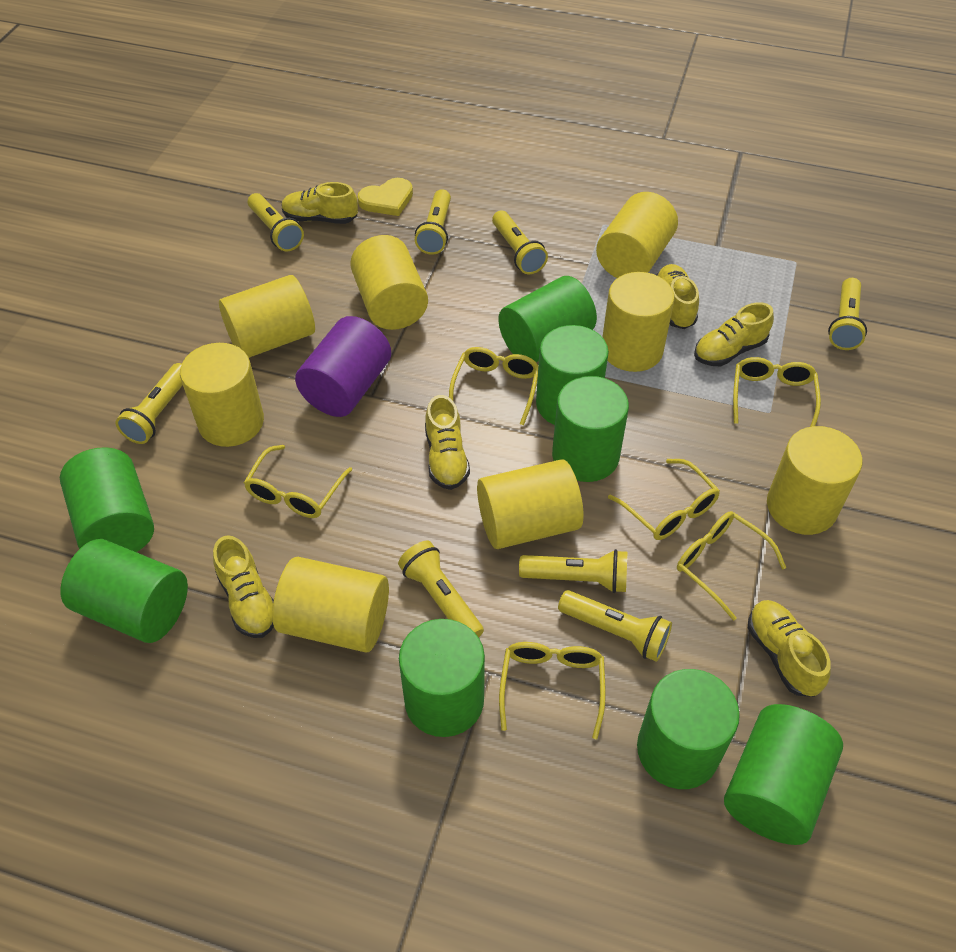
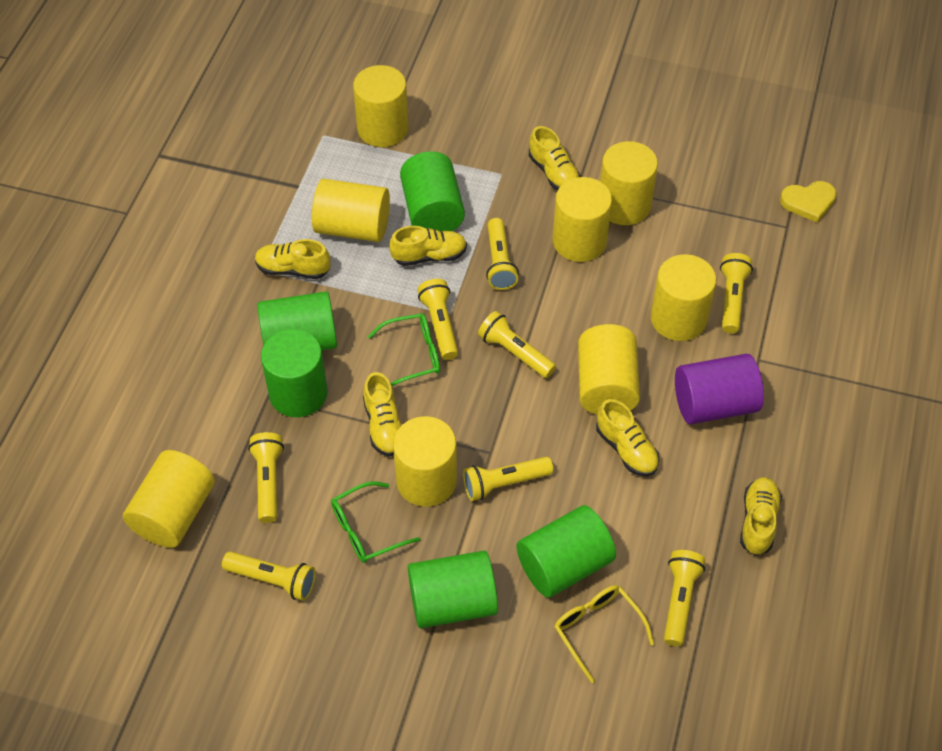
green cylinder: [60,447,154,552] [60,539,188,643] [399,619,485,737] [498,276,597,362] [536,325,609,425] [552,376,629,482] [637,669,740,789] [724,704,843,845] = 8 -> [257,291,337,350] [261,329,328,417] [400,151,465,231] [408,551,498,628] [516,505,616,598] = 5
green glasses: none = 0 -> [331,481,420,563] [368,314,440,386] = 2
yellow glasses: [244,445,352,518] [449,347,538,425] [499,642,606,739] [608,459,720,540] [677,511,786,621] [733,357,821,427] = 6 -> [554,585,654,683] = 1

